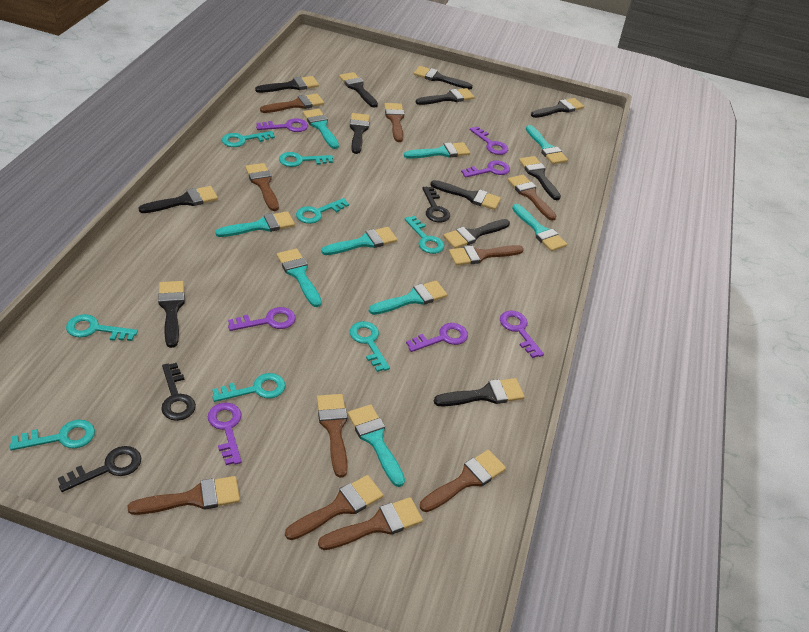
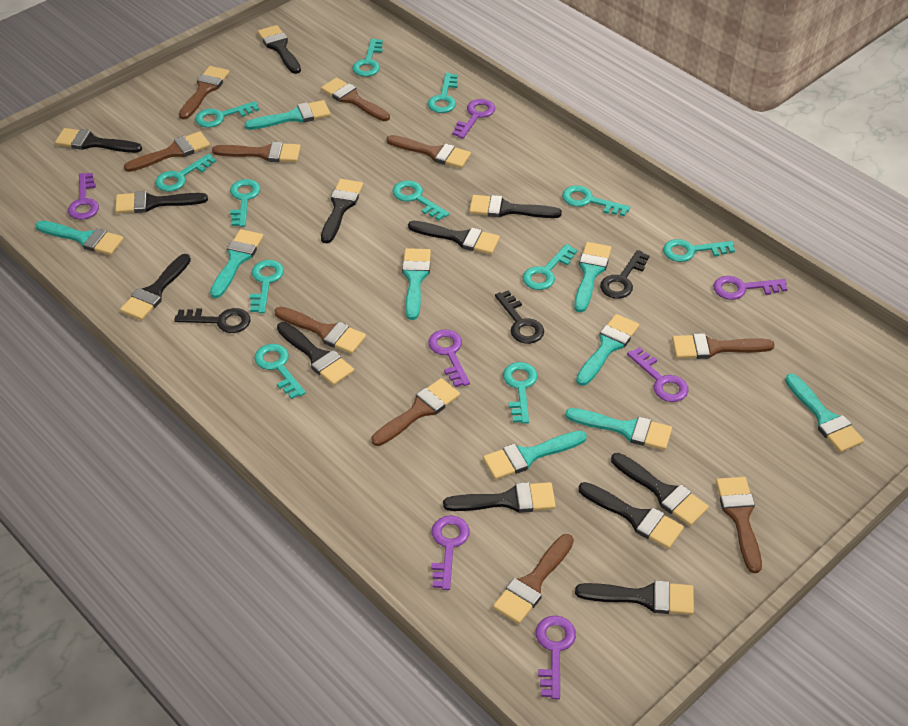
turquoise key: [10,420,95,450] [66,314,138,341] [212,373,285,402] [222,131,275,147] [279,152,333,167] [296,198,349,224] [350,321,390,372] [405,216,444,254] = 8 -> [155,154,216,192] [195,101,259,128] [230,179,260,227] [250,260,284,313] [254,344,306,399] [352,38,383,77] [392,180,449,220] [428,73,458,113] [503,362,538,424] [523,244,577,290] [562,185,630,216] [663,239,735,262] = 12

